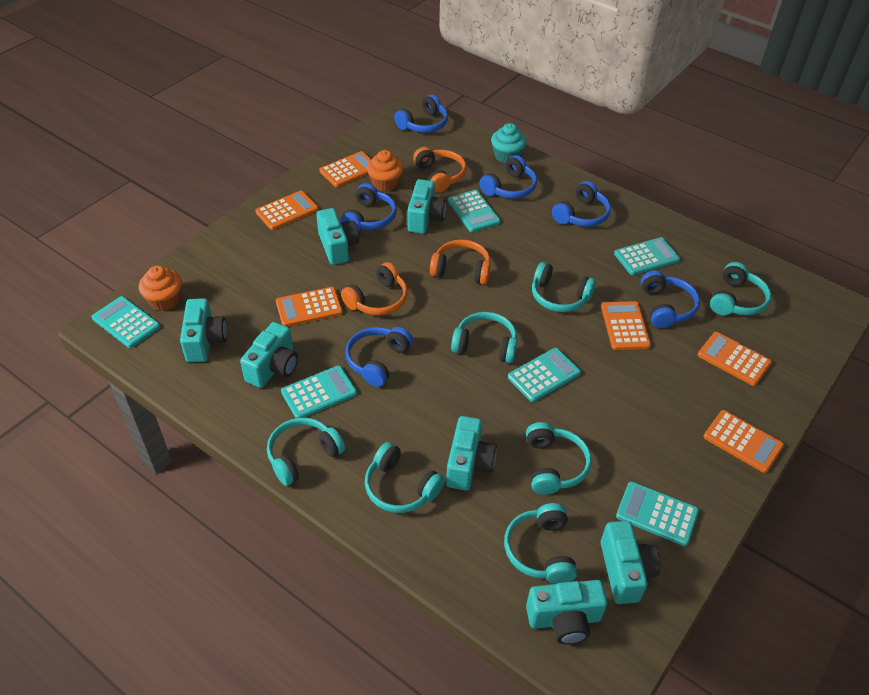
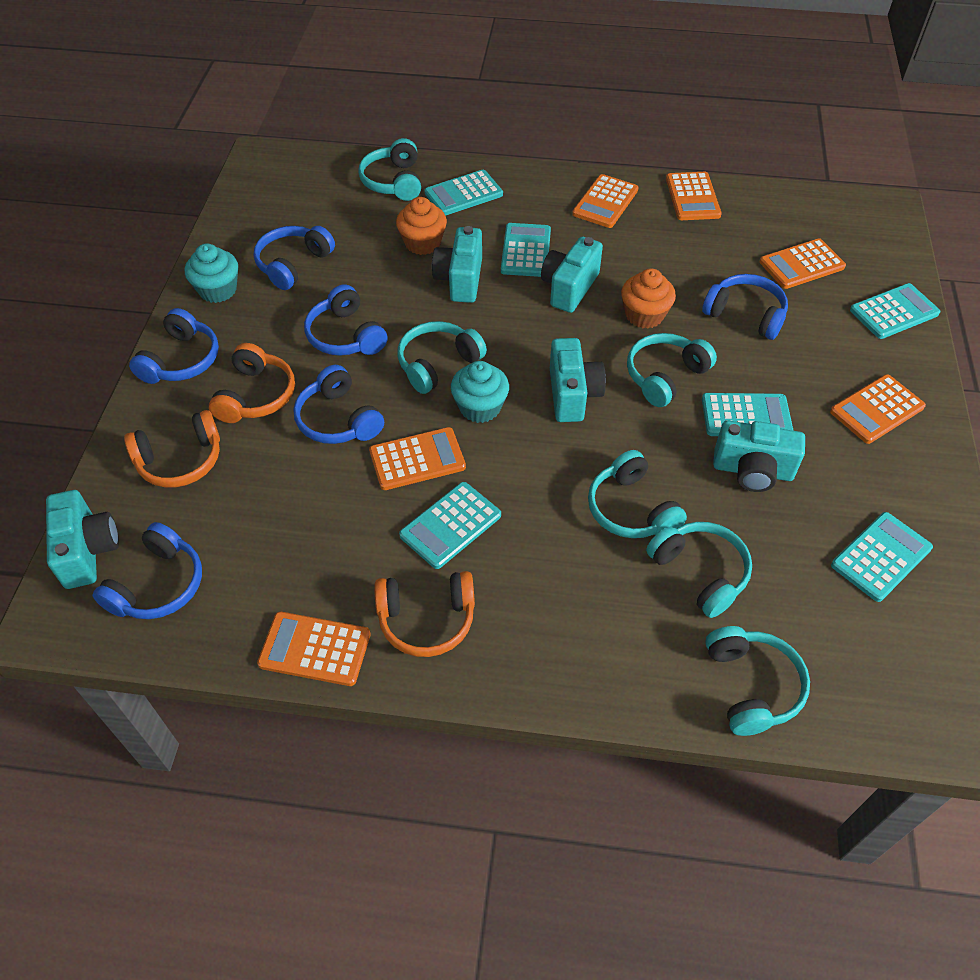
turquoise camera: [180,298,227,362] [240,322,298,388] [316,208,359,265] [407,179,446,234] [446,416,497,491] [526,580,607,645] [601,521,661,604] = 7 -> [46,490,119,589] [432,226,482,303] [541,237,603,313] [550,338,606,422] [713,420,805,492] = 5
turquoise cupcake: [491,123,527,163] = 1 -> [185,243,238,303] [451,361,509,423] = 2
turquoise headphones: [267,418,345,486] [365,442,445,513] [451,312,517,363] [504,503,577,584] [526,422,591,495] [532,262,596,312] [710,262,771,315] = 7 -> [358,138,421,201] [398,321,487,394] [588,450,687,538] [627,333,717,407] [646,522,752,618] [705,626,810,736] = 6

